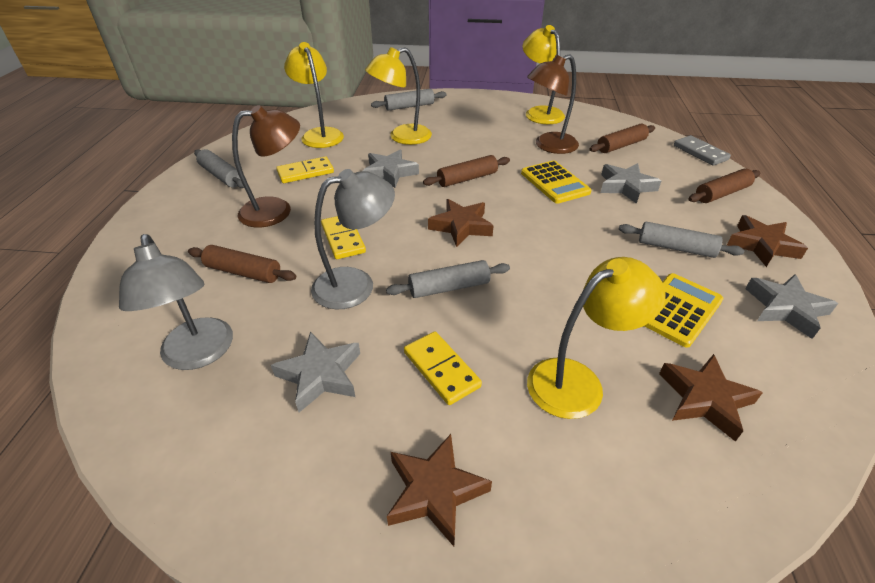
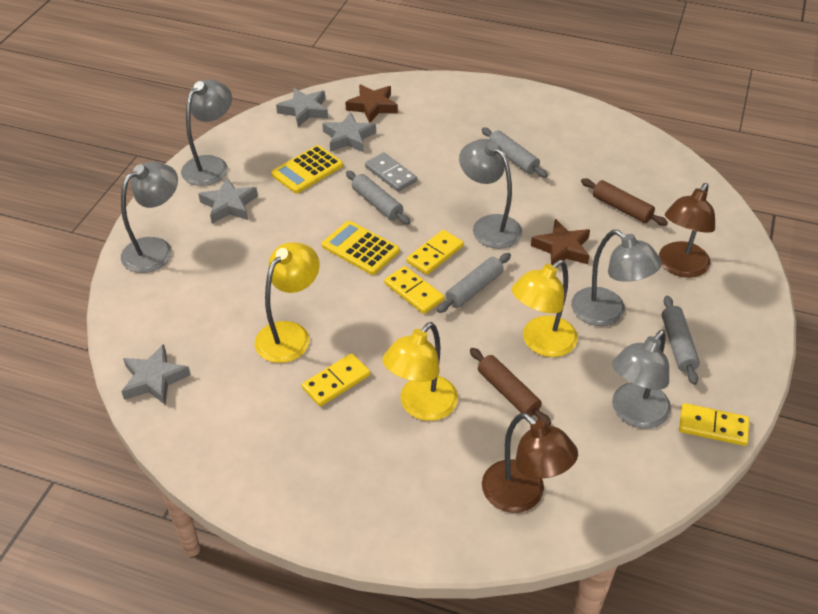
brown rolling pin: [188,245,296,283] [423,155,510,187] [589,124,655,153] [688,169,760,203] = 4 -> [470,348,551,426] [581,178,668,226] = 2
brown star: [387,434,492,546] [428,199,493,247] [659,354,763,442] [727,215,808,267] = 4 -> [345,84,398,123] [531,219,590,265] = 2
grey lamp: [119,234,233,370] [311,169,395,309] = 2 -> [121,162,178,273] [181,79,232,186] [459,139,522,249] [571,230,662,326] [612,330,671,429] = 5
yellow domino: [276,156,334,183] [321,216,366,259] [404,331,482,405] = 3 -> [302,353,370,407] [384,266,444,314] [406,230,464,275] [679,403,749,446] = 4
yellow lamp: [284,42,344,148] [365,47,432,145] [522,25,565,124] [527,257,666,419] = 4 -> [255,242,319,363] [383,322,458,421] [512,260,578,357] = 3

